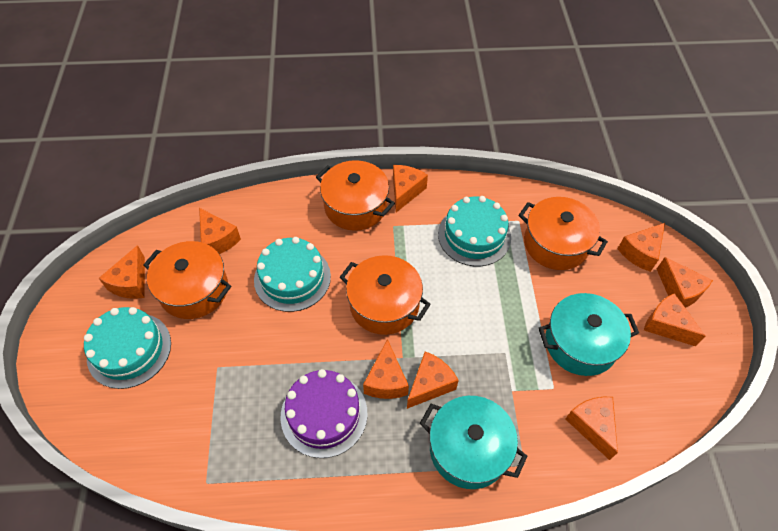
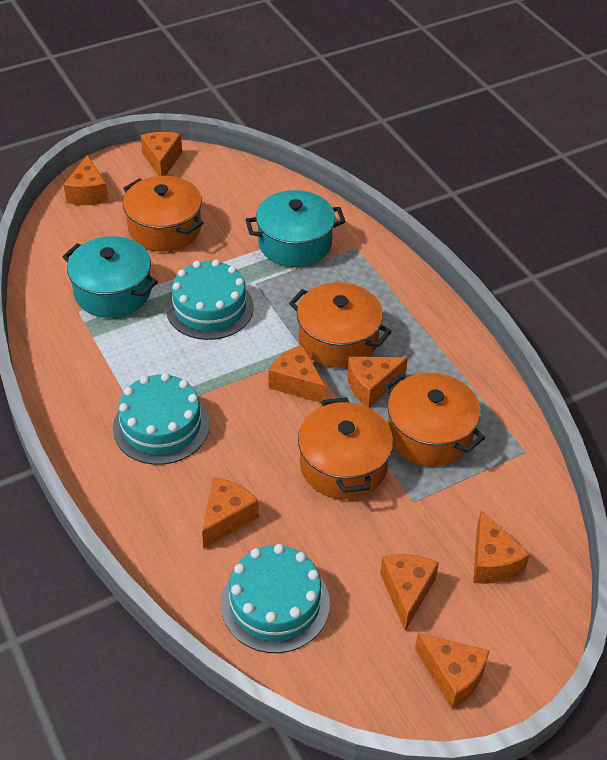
orange cheese: [99,245,145,299] [199,208,241,254] [363,339,409,399] [393,165,428,212] [407,351,459,409] [565,397,618,460] [618,223,665,272] [644,293,705,346] [657,257,713,308] = 9 -> [63,155,109,205] [140,132,182,176] [202,477,259,548] [268,344,325,403] [347,357,408,408] [380,554,439,631] [415,633,489,709] [473,510,530,584] = 8
purple cake: [280,369,368,458] = 1 -> none = 0

